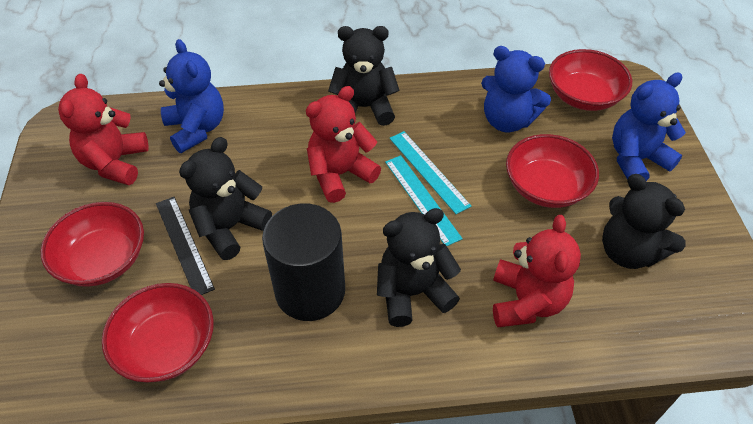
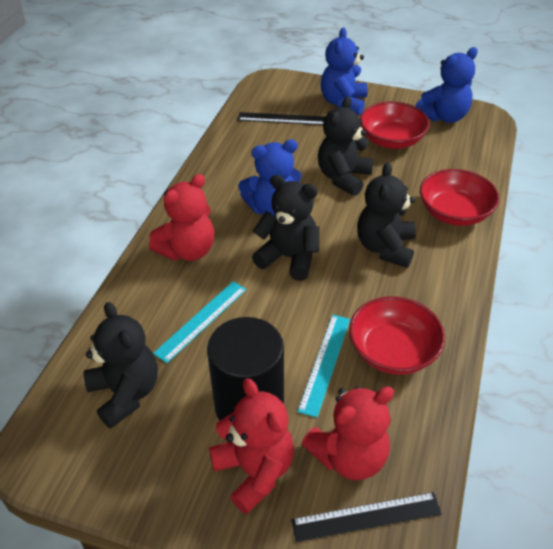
black ruler: [156,197,215,295] = 1 -> [238,112,325,125] [291,492,442,542] = 2
red bowl: [41,202,144,287] [102,283,214,383] [506,134,599,208] [549,49,632,111] = 4 -> [349,296,445,375] [360,102,430,149] [420,169,499,226] = 3

